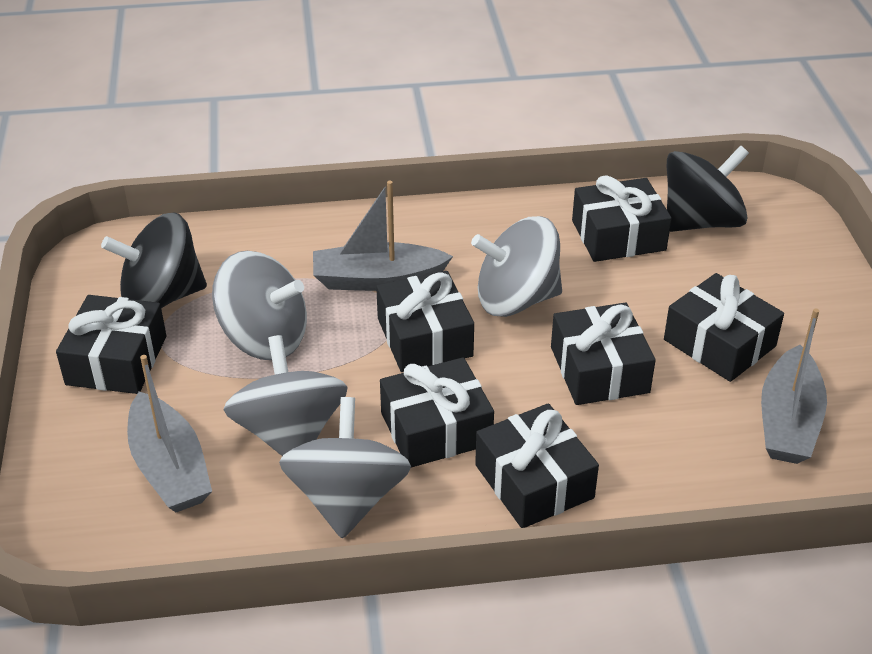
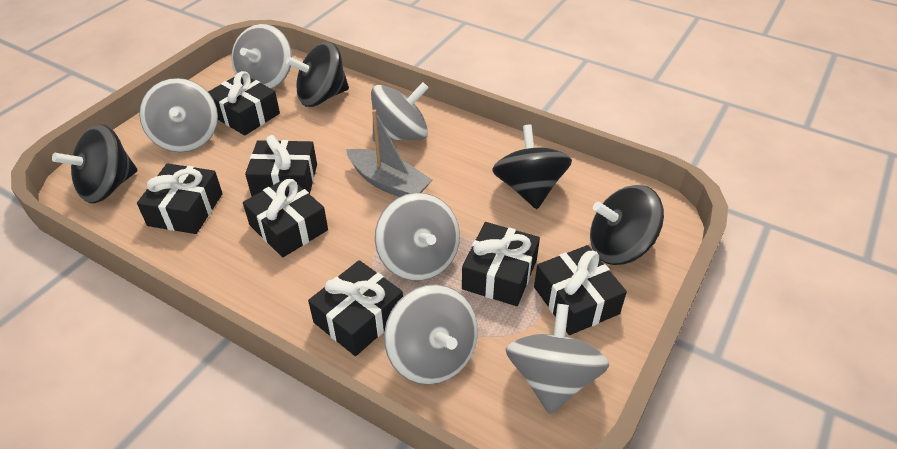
black spinning top: [101,212,207,308] [667,145,749,232] = 2 -> [52,124,138,203] [286,42,349,107] [492,124,572,209] [590,185,664,265] = 4
grey boat: [127,355,212,512] [313,181,453,291] [761,308,827,464] = 3 -> [346,109,432,197] = 1
grey spinning top: [212,251,307,360] [223,335,348,456] [279,397,411,539] [471,216,562,317] = 4 -> [139,78,218,152] [231,24,292,89] [371,82,428,141] [375,193,460,281] [384,284,478,385] [506,304,609,414] = 6

